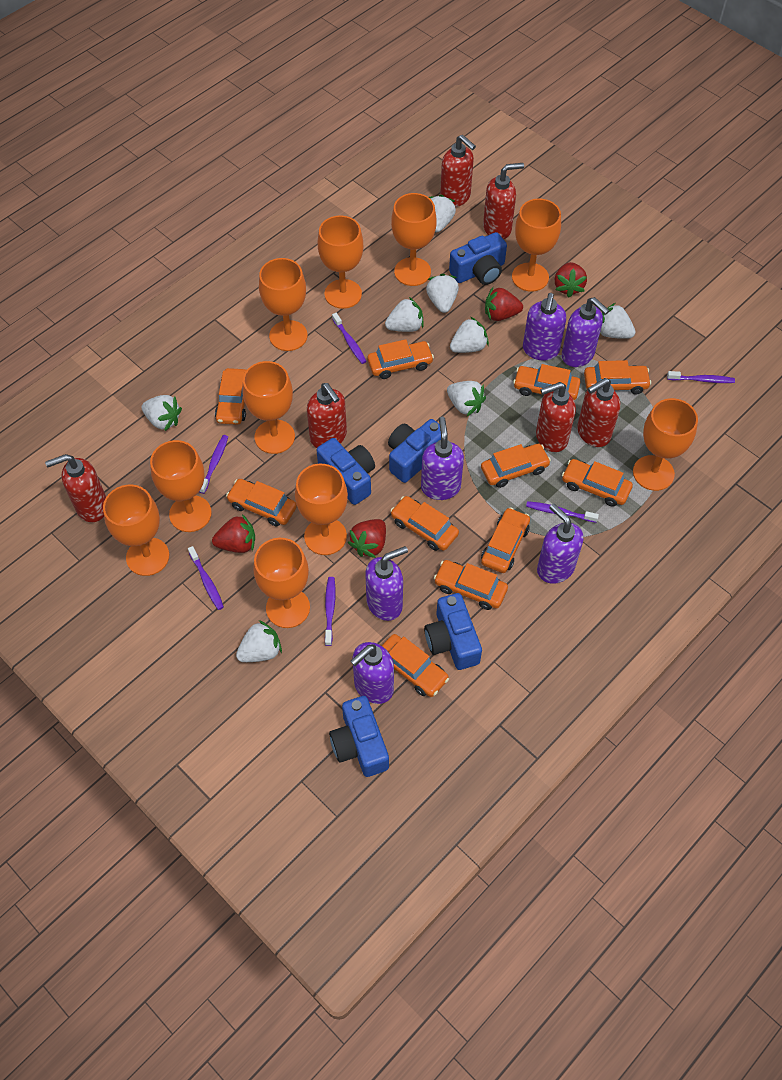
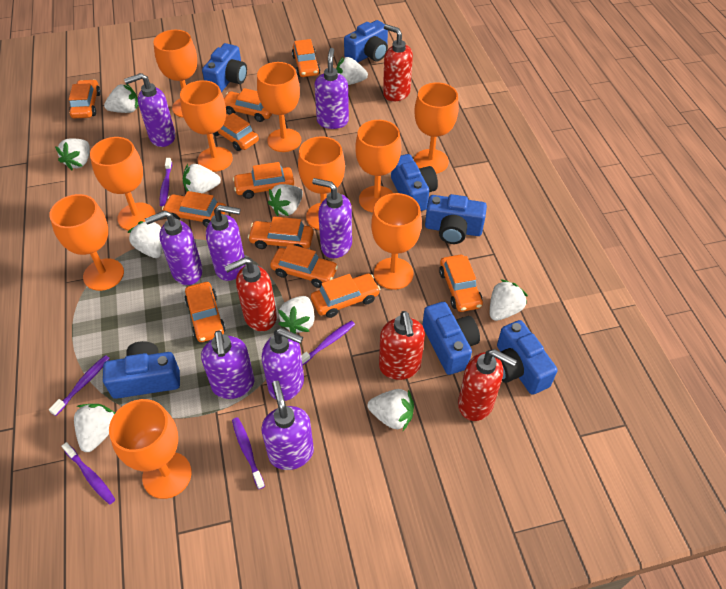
blue camera: [317,438,375,505] [329,696,389,777] [388,419,441,483] [424,593,482,670] [449,232,507,285] = 5 -> [103,341,180,399] [202,43,247,92] [344,20,388,62] [391,154,438,211] [422,302,480,375] [425,194,487,244] [497,320,557,395] = 7
purple soap dispenser: [350,642,394,704] [365,546,408,621] [421,417,464,500] [523,293,566,361] [537,503,583,584] [562,297,610,367] = 6 -> [124,73,175,147] [145,210,203,285] [201,330,254,399] [206,205,245,281] [261,381,314,470] [262,328,304,401] [312,178,352,258] [315,48,349,129] = 8
purple toothbrush: [188,546,224,610] [199,435,228,494] [325,577,335,646] [332,313,367,364] [526,501,599,523] [667,371,735,383] = 6 -> [49,355,110,416] [61,442,115,504] [160,158,172,206] [232,417,265,489] [301,321,355,365] = 5
red soap dispenser: [45,454,106,523] [307,383,347,448] [440,135,476,207] [483,163,524,239] [536,382,576,452] [577,378,620,447] = 6 -> [224,257,277,331] [379,311,425,380] [383,24,413,101] [458,349,517,421] = 4
red strawberry: [212,514,255,553] [348,519,386,558] [485,287,523,321] [555,262,587,297] = 4 -> none = 0
white strawberry: [141,395,182,431] [236,620,282,662] [385,297,424,332] [426,274,459,313] [429,195,456,232] [447,381,486,416] [450,317,489,353] [600,303,635,339] = 8 -> [55,138,90,170] [74,404,115,452] [104,84,139,113] [127,221,163,258] [183,164,221,193] [268,184,303,216] [278,296,315,334] [336,57,368,85] [368,389,414,431] [490,279,528,321] = 10

